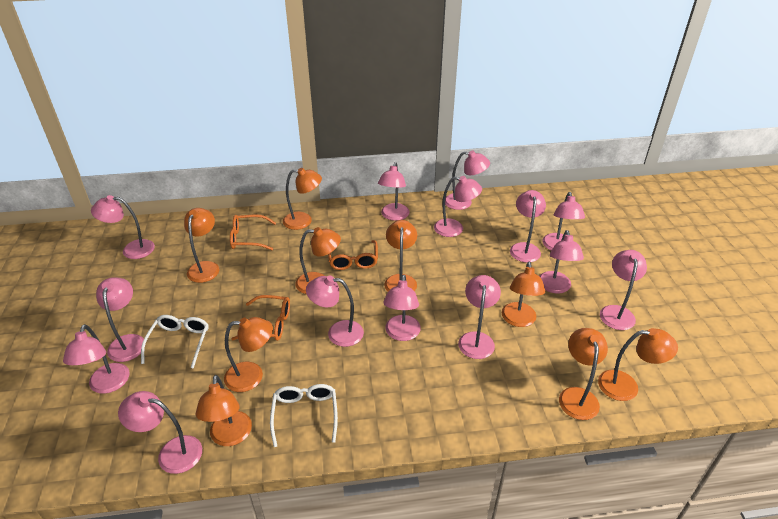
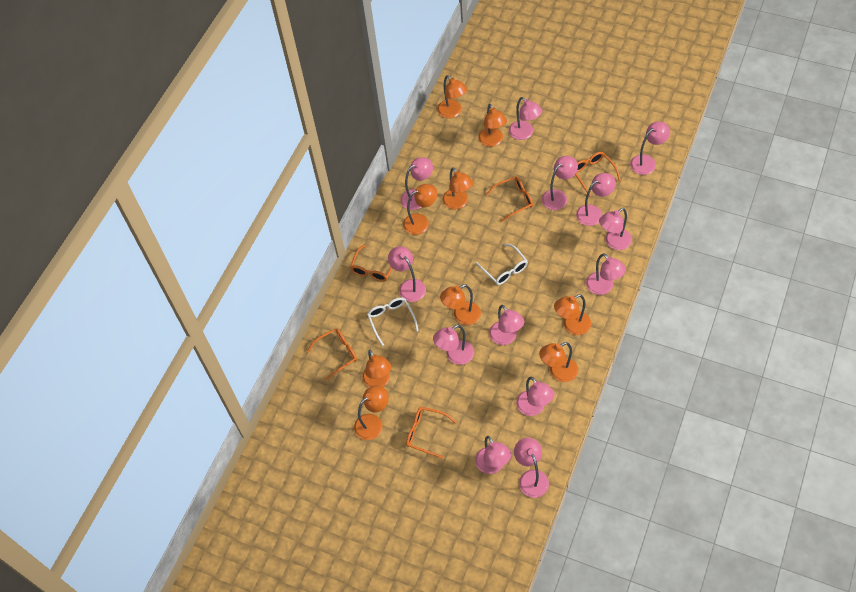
orange glasses: [230,214,276,250] [231,295,290,341] [328,240,378,270] = 3 -> [307,328,357,380] [350,245,393,282] [406,407,457,459] [486,176,533,222] [575,152,621,197] = 5
pink lamp: [63,324,130,394] [91,195,155,259] [96,277,144,362] [118,391,202,474] [306,275,364,347] [378,162,410,221] [383,275,421,341] [434,176,482,237] [445,151,490,210] [458,275,501,359] [510,190,546,263] [539,230,584,294] [542,192,585,251] [600,250,647,330] = 14 -> [388,246,426,302] [401,157,433,210] [433,325,474,365] [475,436,512,474] [489,305,524,345] [509,97,542,140] [514,438,549,498] [516,377,555,416] [542,156,578,210] [576,173,616,226] [586,253,626,295] [599,208,632,250] [630,122,670,175] = 13

